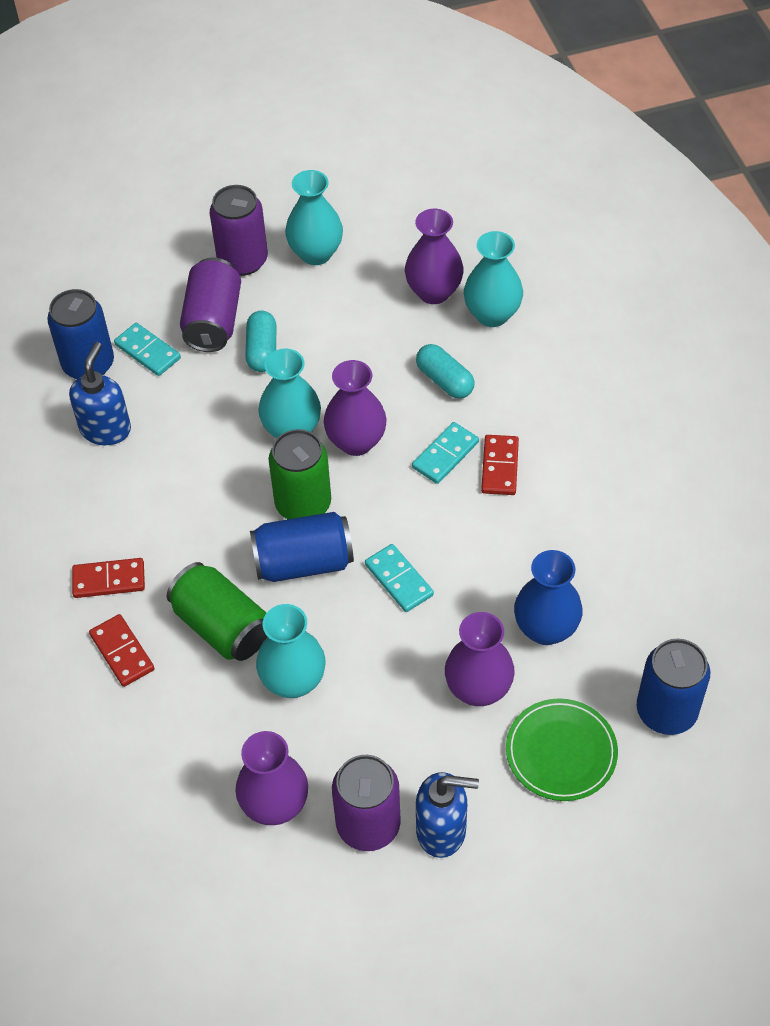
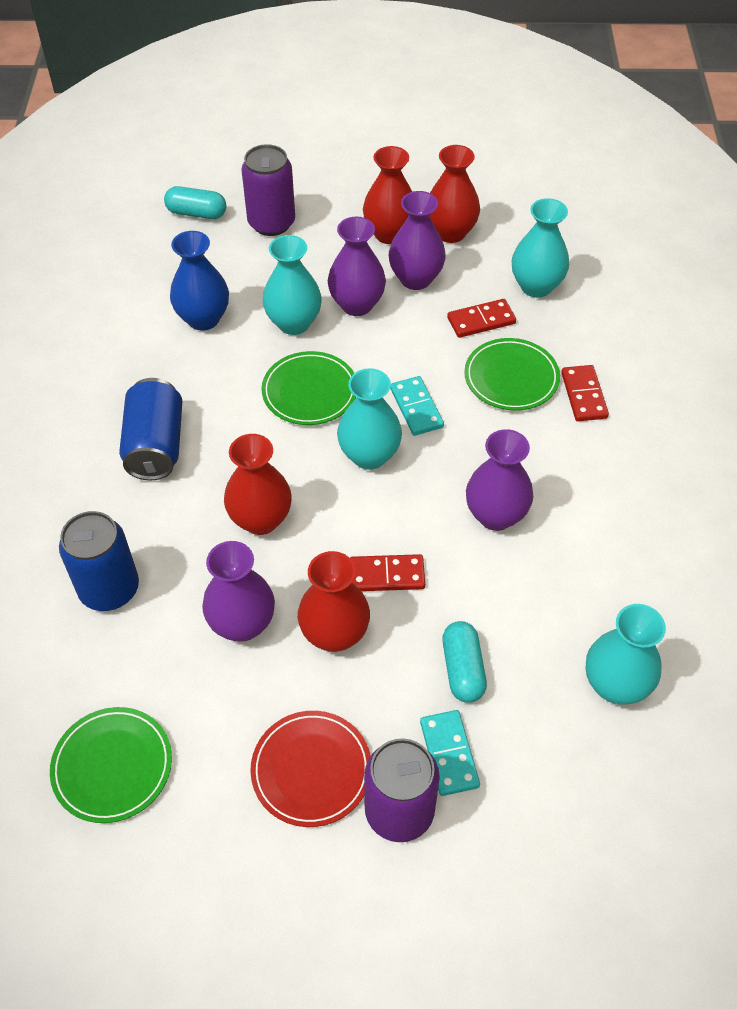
blue can: [47,289,114,379] [250,512,354,582] [637,639,710,735] = 3 -> [59,511,139,611] [119,378,182,480] = 2
blue soap dispenser: [69,342,131,445] [416,772,479,858] = 2 -> none = 0
green can: [167,562,268,661] [268,429,331,519] = 2 -> none = 0
green plate: [506,698,618,801] = 1 -> [50,707,172,823] [261,351,356,425] [464,338,560,411] = 3
purple can: [180,258,241,352] [210,185,268,276] [332,755,401,851] = 3 -> [241,144,295,236] [364,738,440,842] = 2
red plate: none = 0 -> [250,711,371,827] = 1
red vase: none = 0 -> [224,434,292,535] [298,551,370,652] [363,146,412,244] [429,145,480,243] = 4
turquoise domino: [114,323,181,376] [365,544,434,612] [412,422,479,484] = 3 -> [390,376,444,436] [420,710,480,796] = 2

